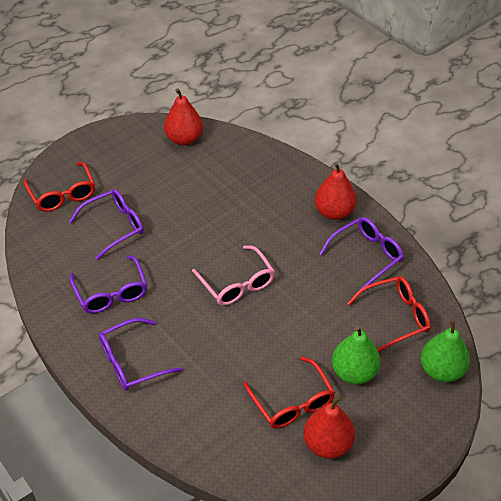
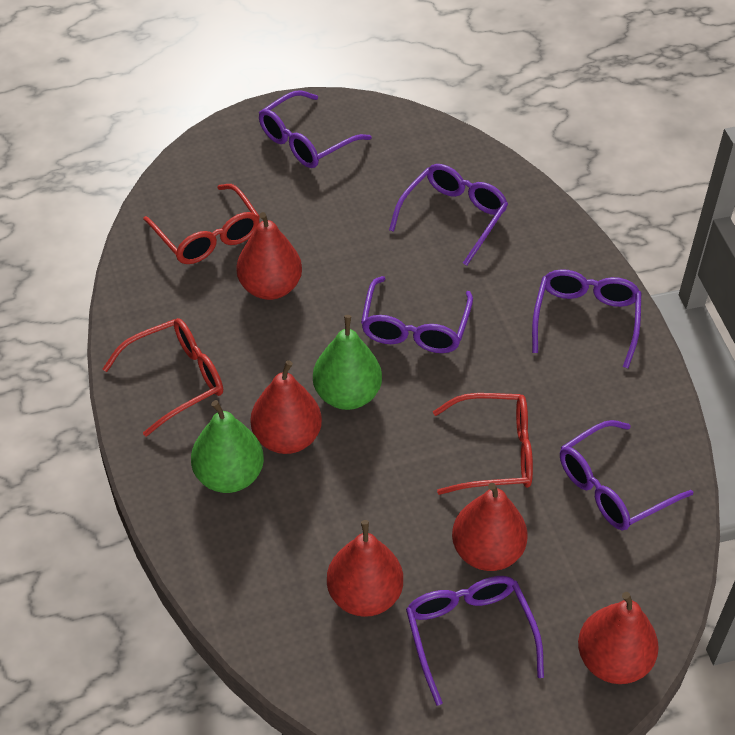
pink glasses: [192,245,275,306] = 1 -> none = 0
purple glasses: [69,189,144,260] [70,255,147,313] [99,318,182,391] [319,217,404,290] = 4 -> [259,90,371,168] [361,276,473,353] [389,164,508,266] [406,576,544,706] [532,269,641,368] [560,420,693,530] = 6
red pear: [164,89,203,146] [304,396,355,459] [315,162,357,220] = 3 -> [236,212,302,300] [251,360,322,454] [327,520,403,617] [452,483,528,571] [578,592,659,684] = 5

